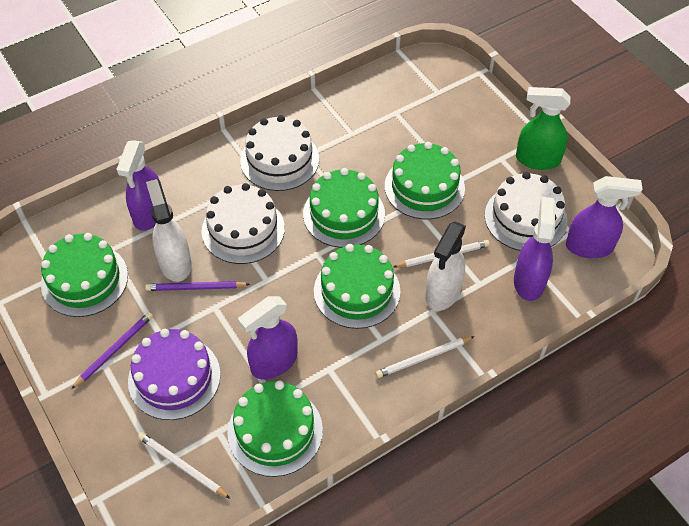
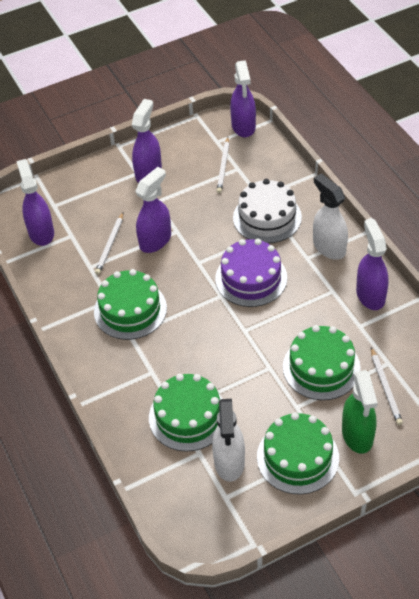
green cake: [41,233,128,317] [227,381,323,477] [303,168,385,248] [314,244,400,329] [385,142,465,219] = 5 -> [94,269,167,340] [149,374,223,452] [257,412,339,494] [283,325,361,400] = 4
purple pencil: [71,312,153,389] [145,281,250,291] = 2 -> none = 0
purple spray bottle: [116,140,160,231] [238,296,298,380] [514,197,555,301] [566,176,642,258] = 4 -> [16,159,54,246] [132,99,162,183] [135,167,171,253] [230,60,256,137] [356,219,388,310] = 5
white cake: [202,183,285,264] [240,115,319,191] [485,172,567,251] = 3 -> [233,179,302,243] = 1

